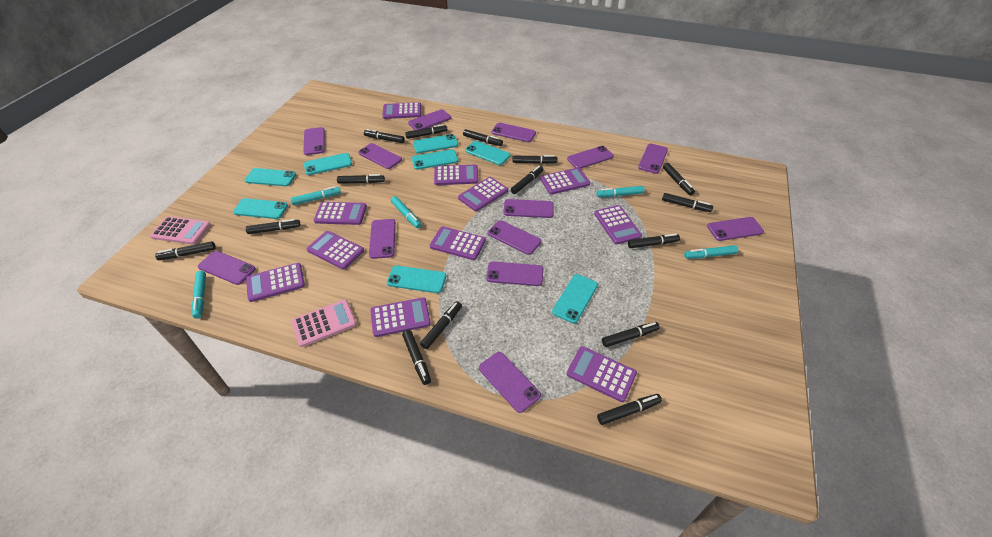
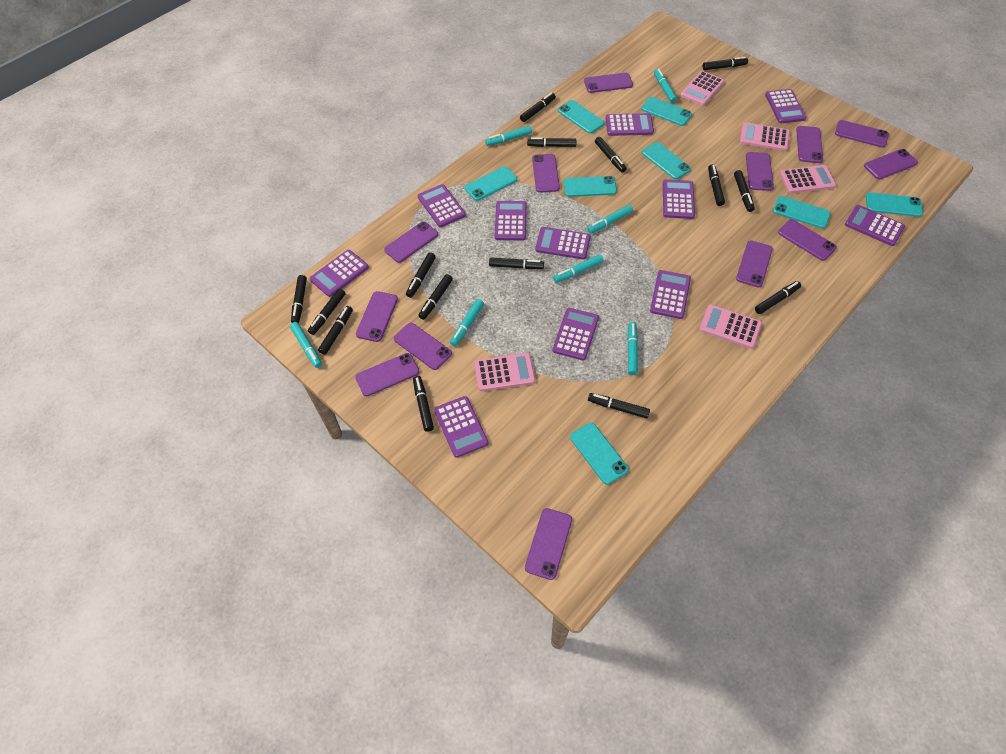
pink calculator: [150,216,211,244] [292,299,357,347] = 2 -> [474,353,535,391] [680,71,724,106] [699,304,762,349] [740,122,790,151] [779,165,836,193] = 5
turquoise marker: [192,271,206,319] [290,186,341,205] [391,196,422,228] [597,186,645,197] [684,245,738,259] = 5 -> [290,322,322,368] [450,299,484,346] [485,126,532,146] [553,254,604,283] [587,205,633,234] [627,322,638,375] [654,69,677,103] = 7

